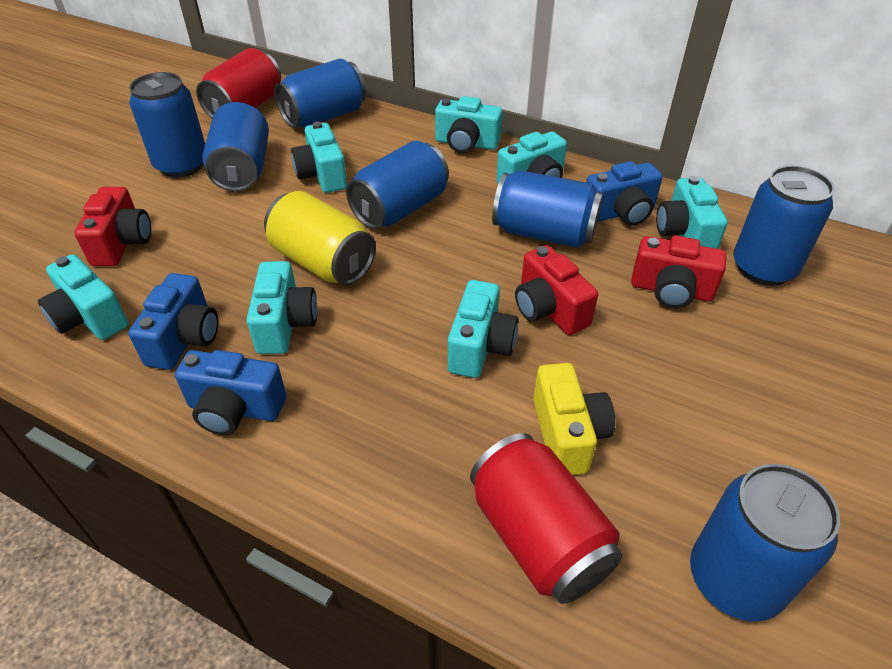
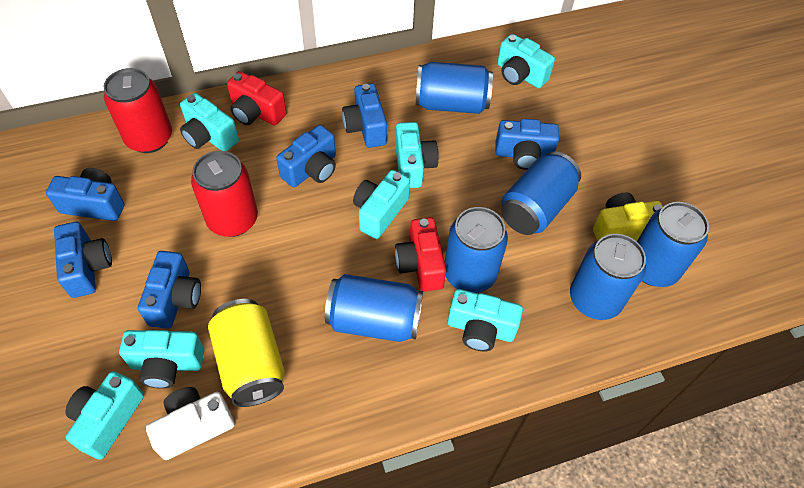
blue camera: [128,273,219,370] [175,350,286,435] [586,161,663,226] = 3 -> [46,168,124,221] [54,222,112,298] [138,251,201,329] [276,125,336,187] [342,83,387,148] [496,119,559,170] = 6
blue can: [129,72,205,177] [202,102,269,191] [274,58,366,128] [346,141,449,229] [492,170,603,248] [690,464,840,622] [733,166,835,286] = 7 -> [325,274,423,342] [416,62,493,114] [445,207,508,293] [501,151,581,235] [570,234,646,320] [637,202,709,287] = 6
red camera: [74,187,151,266] [515,245,598,335] [631,236,726,308] = 3 -> [227,71,287,126] [395,217,447,292] = 2
white camera: none = 0 -> [146,387,235,460] = 1

